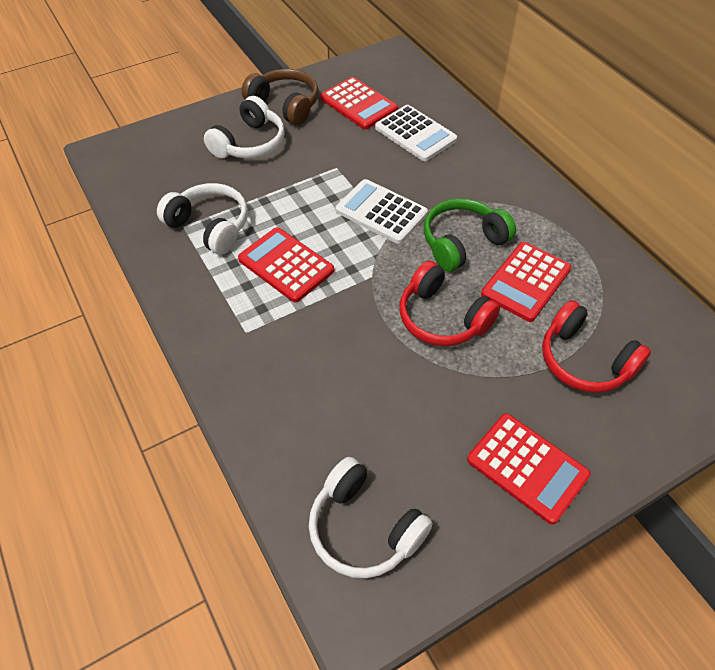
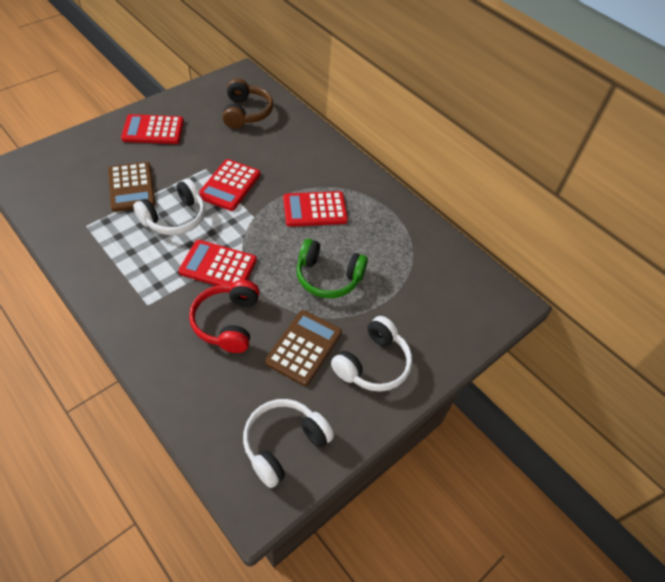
brown calculator: none = 0 -> [108,162,155,212] [265,310,342,386] = 2
red headphones: [399,261,500,346] [542,300,651,393] = 2 -> [189,280,260,353] = 1
white calculator: [336,179,428,244] [375,105,457,161] = 2 -> none = 0

